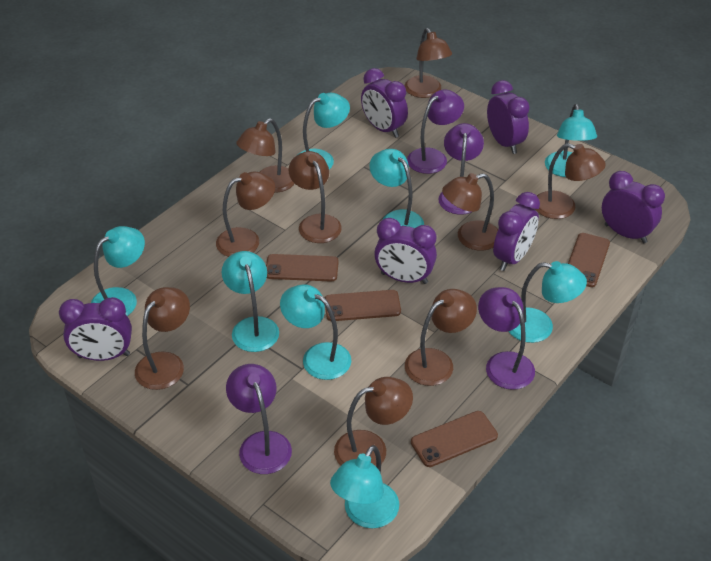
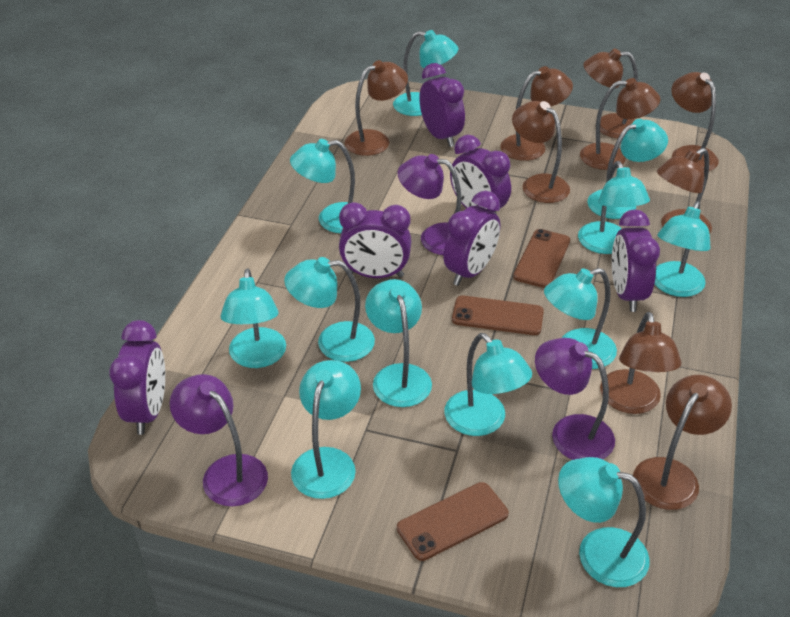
brown phone: [266,254,339,281] [325,290,401,321] [411,411,498,467] [568,233,610,287] = 4 -> [397,482,509,561] [452,295,544,335] [513,229,570,288] = 3
purple lamp: [226,364,292,474] [407,90,464,174] [438,123,484,215] [478,287,535,390] = 4 -> [170,374,268,507] [398,154,462,255] [535,338,615,460] = 3
turquoise lamp: [91,226,145,316] [222,251,279,352] [280,285,351,380] [299,93,350,169] [330,445,399,529] [369,149,424,228] [509,261,587,343] [545,104,597,177] = 8 -> [221,268,286,368] [284,257,375,362] [290,139,355,233] [291,360,361,499] [365,279,432,407] [393,30,458,116] [445,333,532,436] [544,268,617,369] [558,457,650,587] [578,161,650,254] [587,119,668,219] [655,201,711,297] = 12

